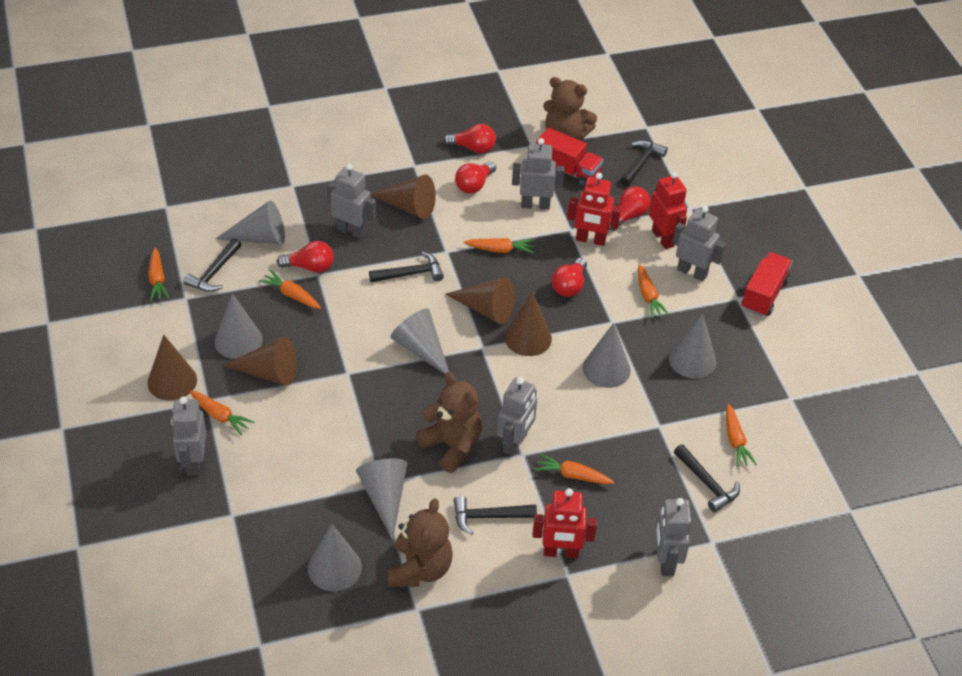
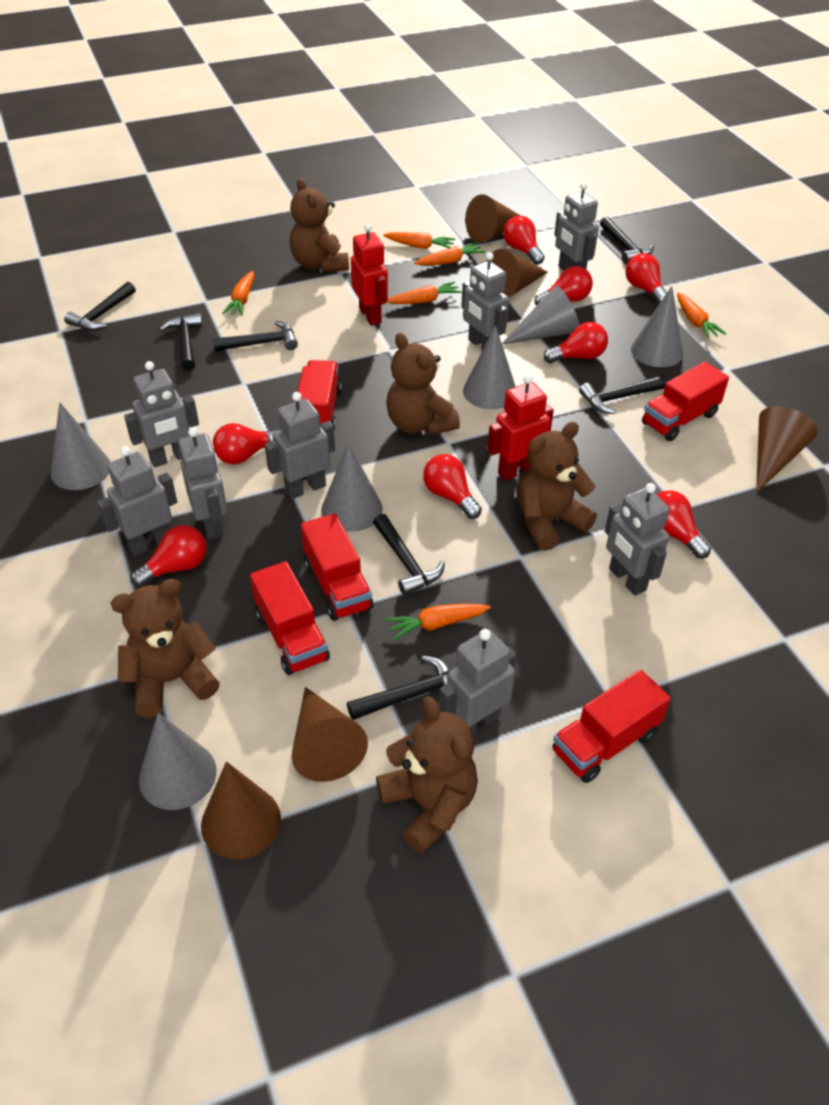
black hammer: [183,238,241,292] [369,252,444,283] [453,496,537,535] [620,140,668,186] [674,444,740,513] = 5 -> [64,282,136,331] [159,313,202,371] [213,321,298,351] [347,656,450,720] [373,514,445,596] [579,375,667,414] [600,217,654,263] = 7
brown teddy bear: [388,498,453,587] [416,372,482,473] [543,77,597,141] = 3 -> [111,579,220,718] [290,178,349,272] [376,696,478,854] [386,333,460,436] [518,422,597,551] = 5
grey cone: [215,200,285,244] [215,294,263,359] [308,524,362,591] [356,458,407,540] [390,308,449,374] [583,323,631,388] [669,314,716,378] = 7 -> [51,402,110,490] [139,713,217,810] [321,442,383,532] [463,325,516,409] [502,286,579,344] [631,286,683,367] = 6
grey robot: [171,397,206,476] [327,164,376,239] [497,377,537,456] [512,138,564,210] [655,498,692,576] [673,206,726,282] = 6 -> [97,446,177,556] [124,361,199,467] [178,427,227,540] [265,392,335,499] [439,629,517,735] [461,252,509,350] [554,182,599,271] [605,483,670,596] = 8
orange carrot: [148,247,170,301] [189,390,254,435] [259,270,321,309] [464,238,534,253] [535,454,614,484] [638,264,669,318] [726,404,757,467] = 7 -> [222,271,254,316] [383,232,455,249] [385,604,491,641] [387,281,462,304] [414,243,485,265] [677,293,726,339] = 6
red light bulb: [277,241,334,273] [443,124,496,154] [455,161,496,194] [552,258,587,297] [609,186,650,231] = 5 -> [130,525,207,587] [213,423,279,465] [423,454,482,519] [503,216,545,265] [534,266,593,306] [543,322,608,363] [625,253,667,304] [656,490,711,559] = 8
red robot: [532,488,597,558] [567,173,621,246] [649,172,687,249] = 3 -> [351,223,388,326] [487,375,554,481] = 2
red truck: [536,127,603,188] [741,252,793,317] = 2 -> [250,561,330,675] [295,360,342,429] [301,513,373,621] [553,669,671,783] [642,362,729,441] = 5

